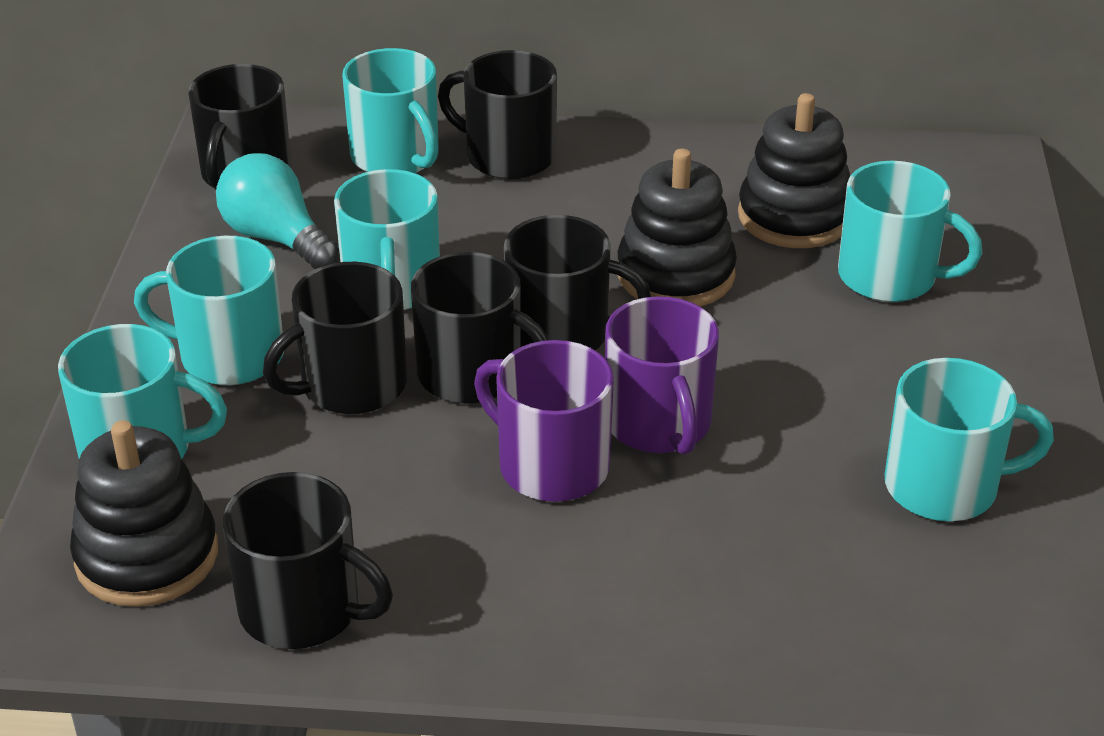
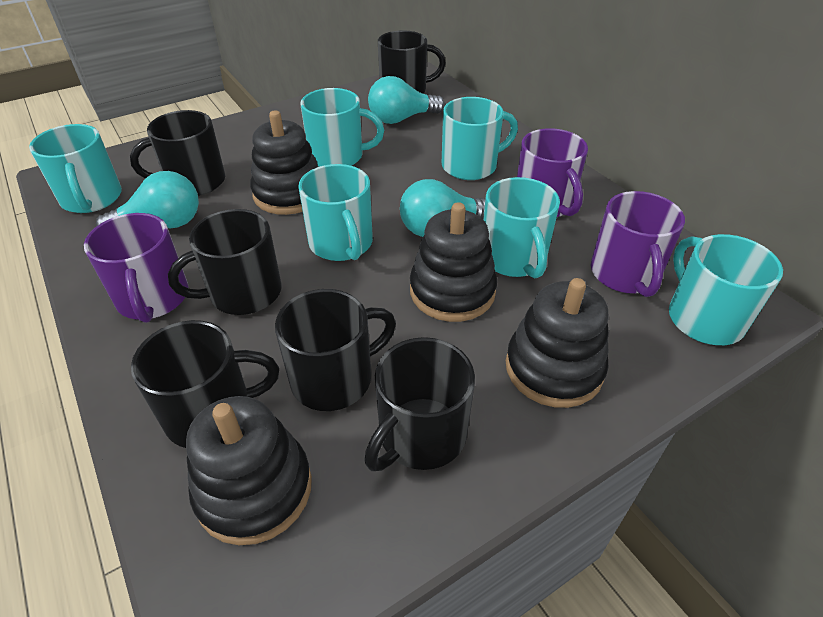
black stacking toy: [70,420,218,607] [617,149,737,307] [738,93,850,248] = 3 -> [186,396,312,545] [250,111,318,215] [410,202,497,322] [506,278,609,408] = 4
purple mug: [474,340,614,502] [605,296,719,455] = 2 -> [84,213,189,323] [517,128,588,217] [591,191,685,297] = 3
turquoise light bulb: [216,153,339,269] = 1 -> [96,171,199,228] [368,76,445,124] [400,179,485,237] = 3

